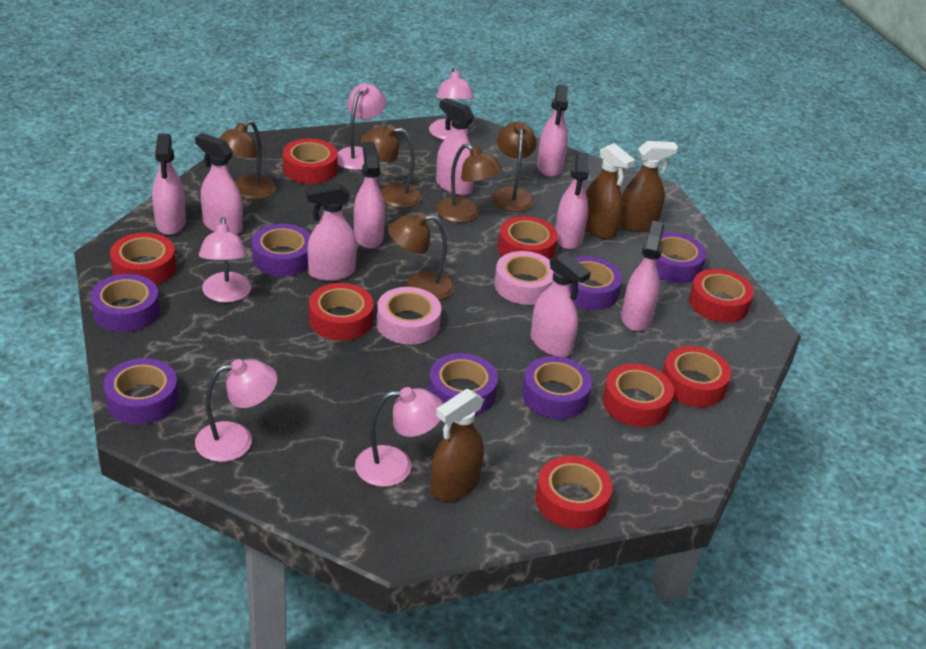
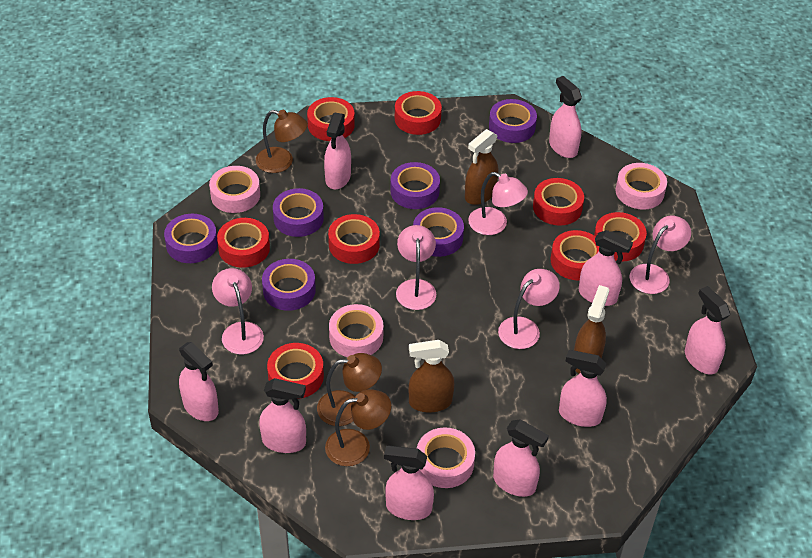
brown lamp: [219,120,276,200] [361,125,422,208] [388,212,455,300] [436,144,502,223] [492,122,537,212] = 5 -> [256,110,308,173] [317,353,382,426] [325,389,391,466] = 3
pink tape: [376,287,441,345] [494,251,554,305] = 2 -> [209,166,260,213] [329,304,383,357] [417,427,475,488] [615,163,667,210] = 4
purple tape: [90,274,160,332] [103,358,179,425] [252,224,311,277] [428,353,498,416] [522,356,592,419] [570,256,622,310] [656,232,706,283] = 7 -> [164,214,218,263] [262,259,316,311] [273,188,324,237] [390,162,440,209] [413,207,464,257] [489,99,537,143] = 6

